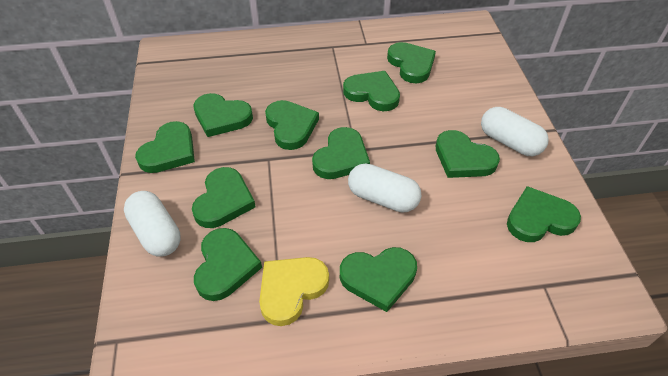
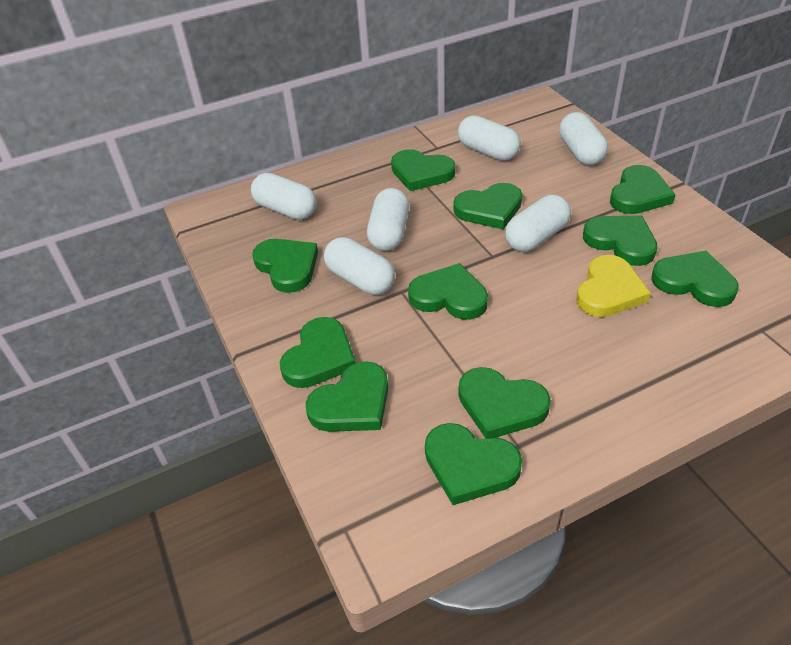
white capsule: [124,191,181,256] [348,164,421,213] [481,107,549,156] = 3 -> [251,173,317,220] [324,237,395,295] [367,188,409,251] [458,115,521,161] [505,195,571,252] [559,112,608,165] = 6

